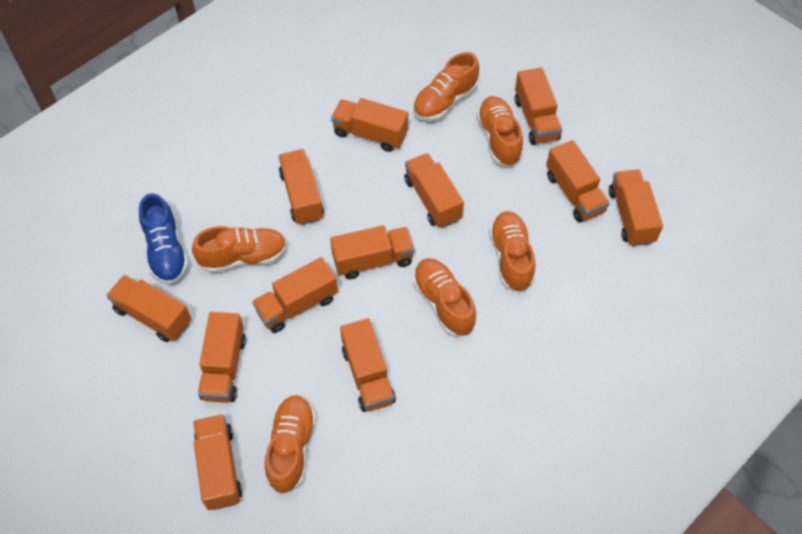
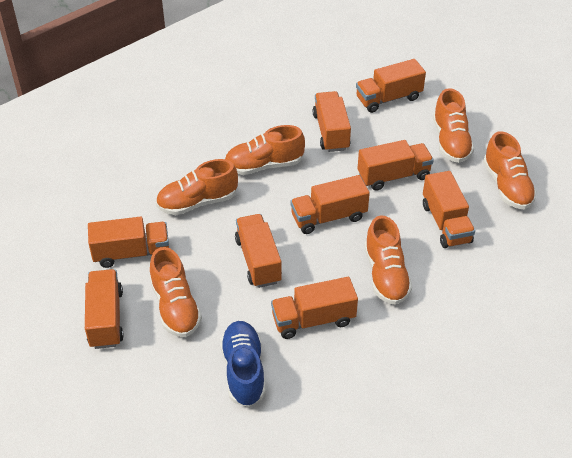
orange truck: [106,275,192,342] [193,414,242,510] [198,312,246,403] [252,257,338,333] [279,149,324,225] [330,225,415,279] [331,98,408,152] [340,318,396,412] [404,153,464,228] [515,67,562,145] [546,140,610,222] [609,170,663,246] = 12 -> [85,269,124,349] [88,217,169,268] [235,214,282,288] [271,277,358,339] [290,175,370,234] [313,91,351,152] [356,59,426,113] [358,140,434,191] [423,171,475,248] = 9

